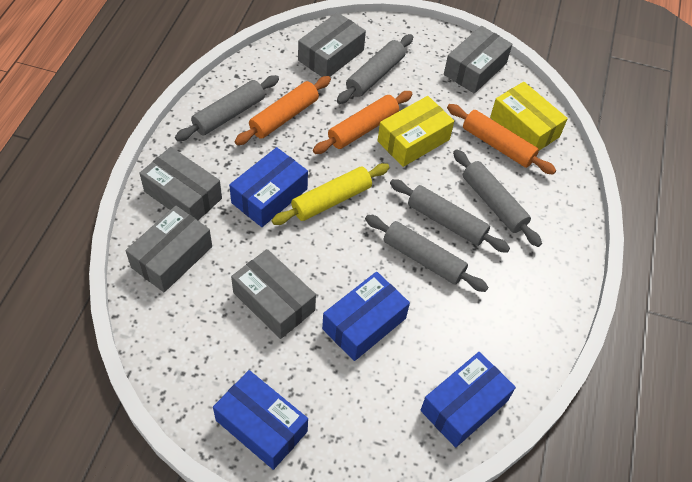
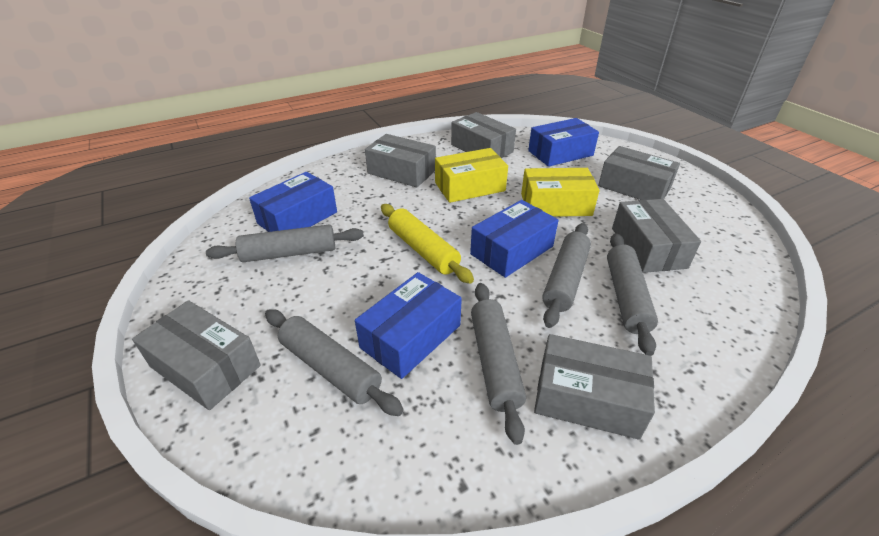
grey box: [125,206,212,292] [140,147,222,220] [231,249,316,339] [298,12,366,77] [444,26,512,93] = 5 -> [132,300,261,410] [365,134,436,188] [451,112,516,158] [534,334,655,440] [598,146,680,200] [612,199,701,273] = 6
orange rolling pin: [235,76,331,145] [313,91,412,154] [447,104,556,175] = 3 -> none = 0

